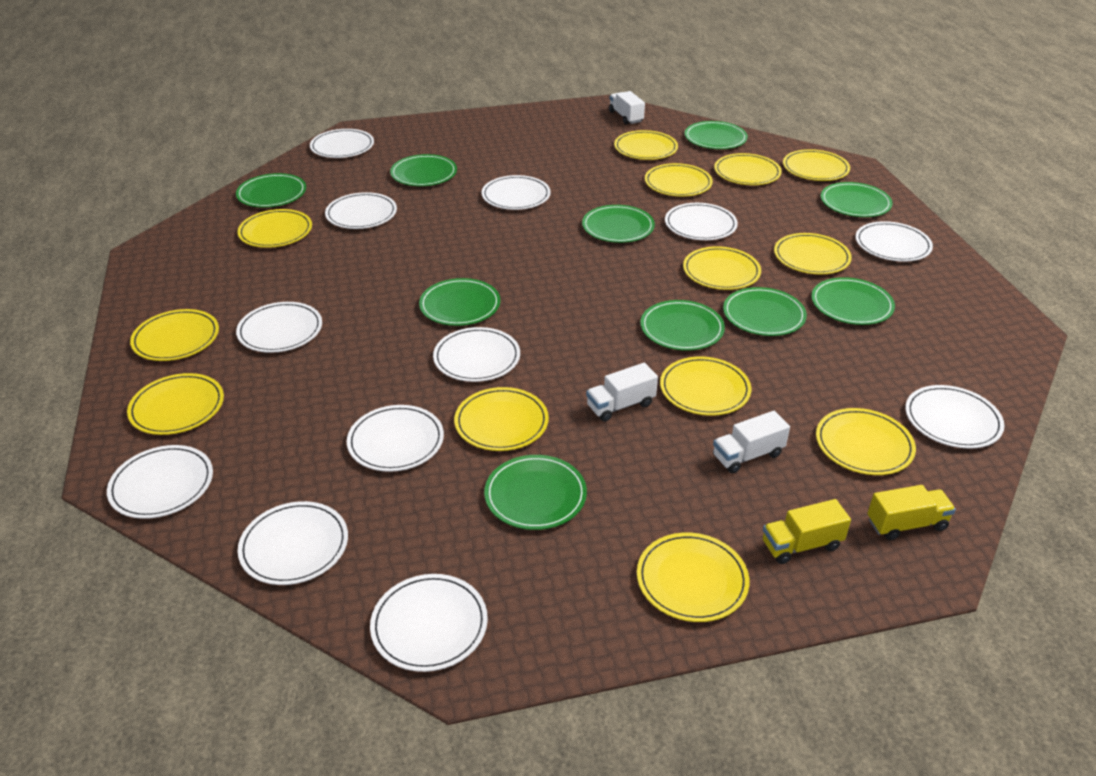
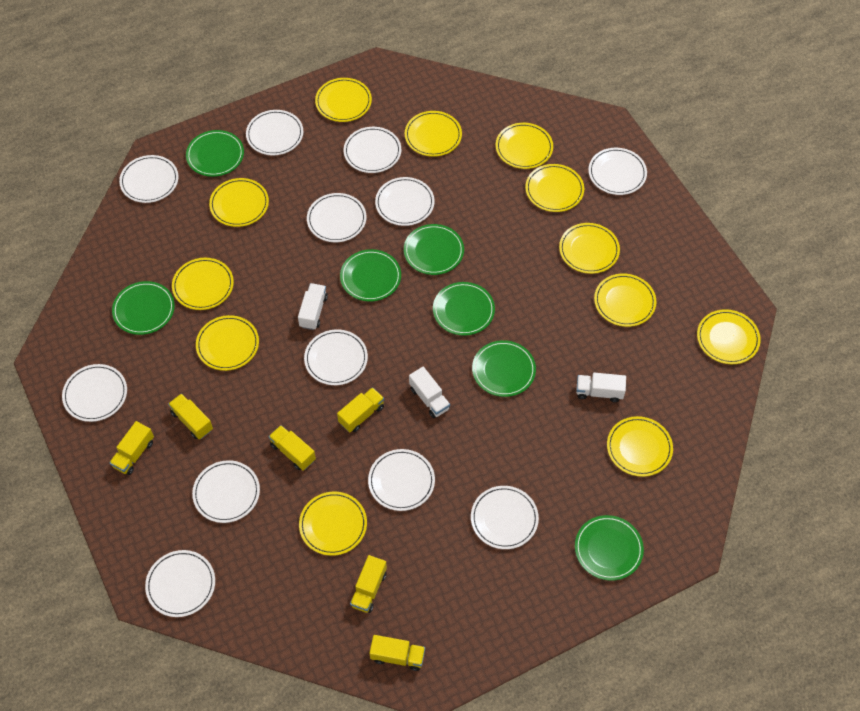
green plate: [236,173,306,208] [390,154,457,186] [419,278,500,326] [484,455,587,530] [582,205,655,243] [640,300,725,351] [684,121,748,149] [723,287,807,336] [811,277,895,325] [821,182,893,217] = 10 -> [112,281,175,335] [186,130,244,177] [340,249,401,301] [404,224,464,275] [433,282,495,336] [472,340,536,397] [575,515,644,581] = 7
yellow plate: [127,373,224,435] [130,309,219,361] [237,209,312,248] [454,387,549,451] [614,130,678,160] [637,533,749,622] [645,163,713,196] [660,357,751,416] [683,246,761,290] [714,153,782,185] [774,233,852,274] [783,149,850,181] [816,408,916,475] = 13 -> [172,258,234,310] [196,315,259,371] [209,178,269,227] [299,492,367,556] [315,78,372,122] [405,111,462,157] [495,123,553,169] [525,164,584,212] [559,223,620,274] [594,274,656,327] [607,416,673,477] [697,309,761,364] = 12
yellow truck: [763,499,851,564] [867,485,956,540] = 2 -> [109,421,154,475] [168,394,213,439] [269,425,316,471] [337,387,384,432] [350,555,387,613] [370,635,425,671] = 6

